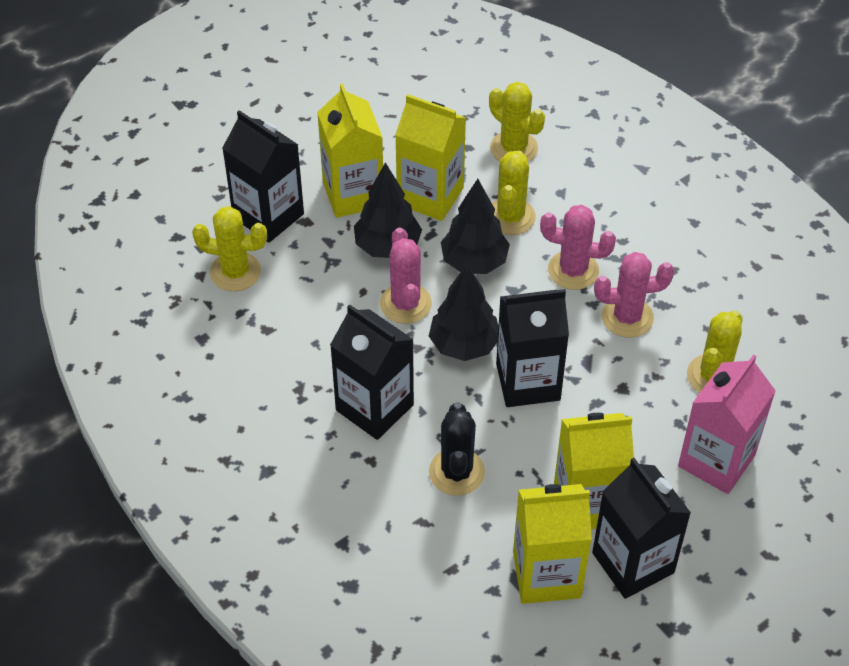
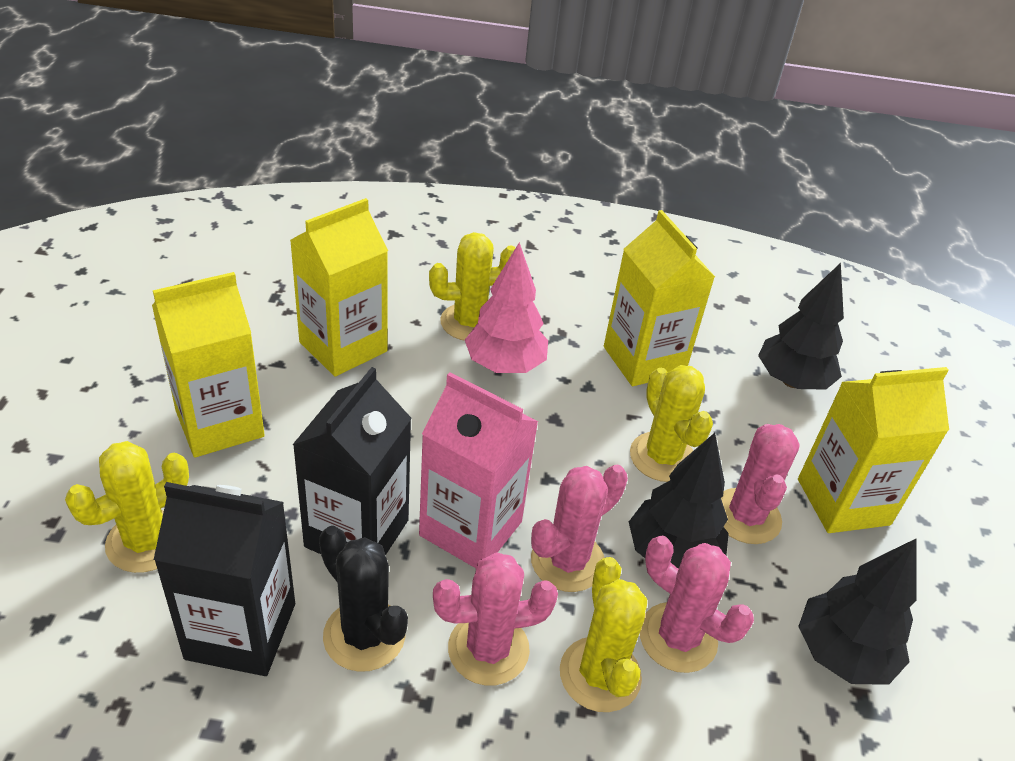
black carton: [222,110,304,243] [330,304,414,440] [496,289,569,407] [592,458,691,599] = 4 -> [154,482,295,676] [292,367,412,556] = 2
pink cactus: [380,227,432,324] [540,205,616,290] [594,252,674,338] = 3 -> [433,552,558,686] [531,464,628,592] [640,536,754,673] [721,424,800,544] = 4
pink tree: none = 0 -> [465,242,548,373] = 1

